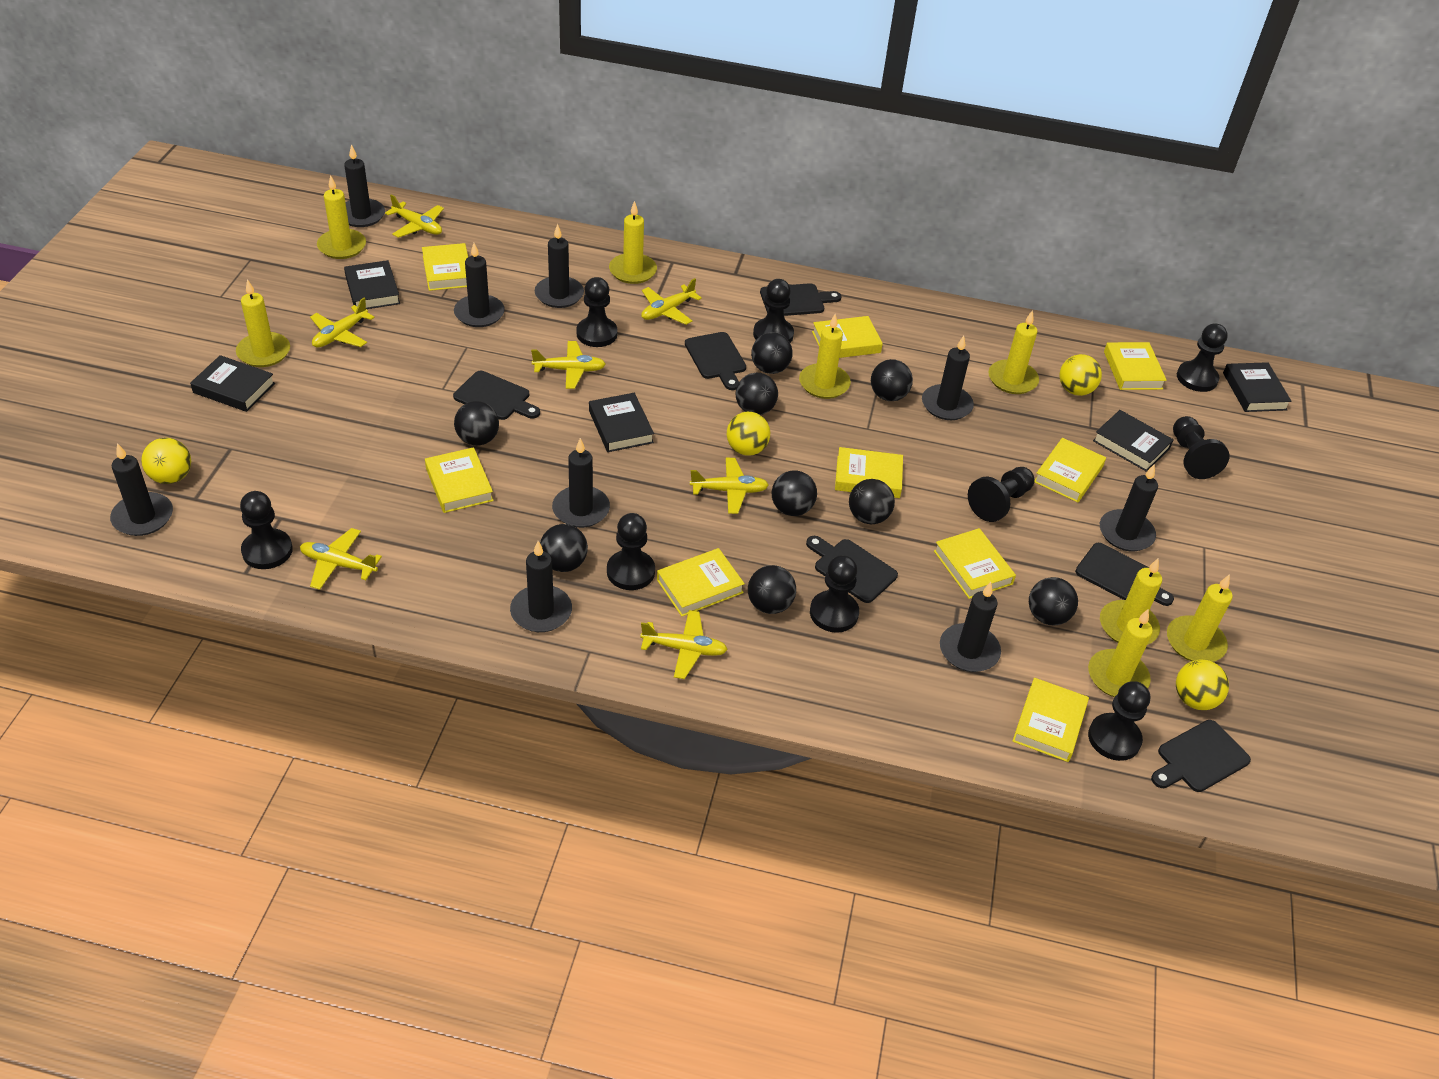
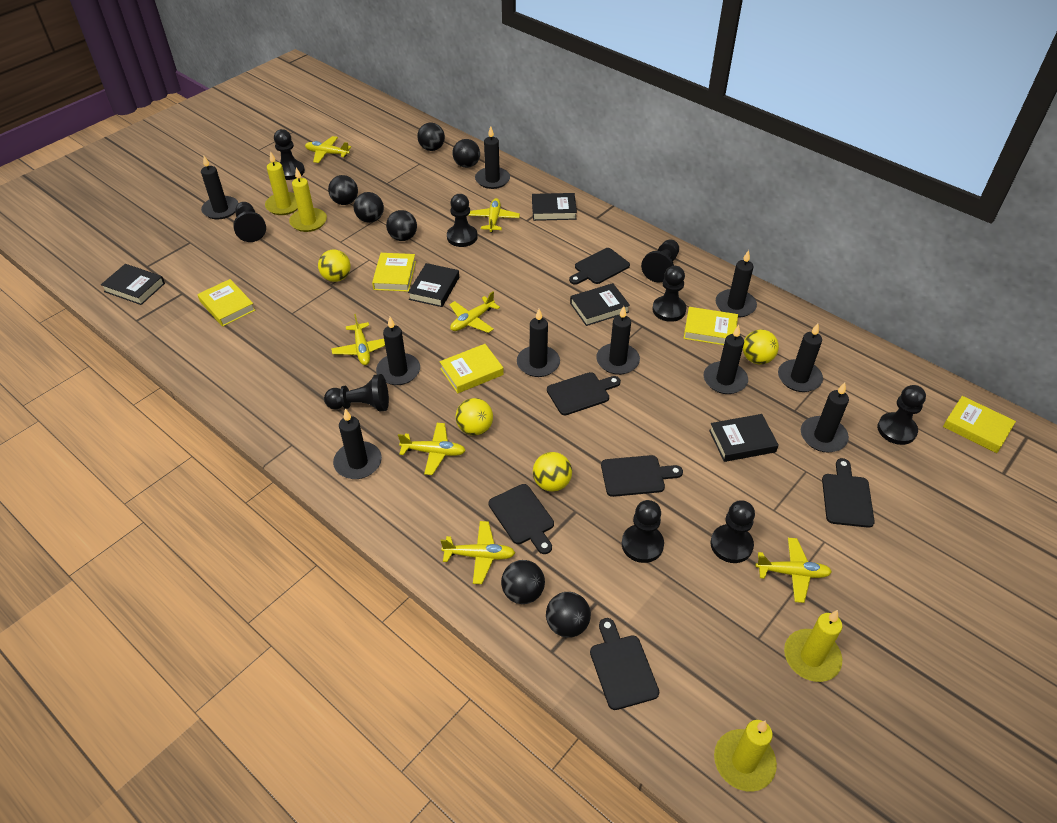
black ball: [454,401,499,446] [540,524,588,572] [736,373,778,415] [748,565,796,614] [751,332,793,374] [771,470,817,516] [849,479,895,524] [871,359,913,401] [1029,577,1078,625] = 9 -> [328,175,358,205] [354,192,384,223] [386,210,417,241] [417,123,445,151] [452,139,480,168] [501,560,545,604] [546,592,591,638] = 7
black candle: [110,443,173,536] [344,144,385,227] [454,243,505,327] [510,541,572,632] [535,224,584,308] [552,438,610,528] [922,336,974,420] [940,582,1001,672] [1100,464,1158,551] = 9 -> [201,156,239,219] [333,409,382,479] [376,317,420,385] [475,126,510,189] [517,309,560,377] [596,306,640,375] [704,325,748,394] [716,250,757,318] [778,323,823,392] [801,382,849,452] = 10
yellow book: [422,243,468,291] [425,447,494,513] [657,548,745,617] [812,316,883,358] [835,447,903,498] [934,528,1016,599] [1012,678,1089,762] [1034,438,1106,503] [1104,342,1167,390] = 9 -> [197,279,255,327] [372,253,416,292] [440,344,504,393] [683,307,738,345] [943,396,1016,453] = 5
yellow candle: [236,279,290,367] [317,175,366,259] [609,201,657,284] [799,314,851,399] [988,310,1039,394] [1088,609,1153,697] [1100,558,1162,645] [1167,574,1233,662] = 8 -> [265,151,298,215] [289,167,327,232] [714,720,777,792] [784,610,842,682] = 4

